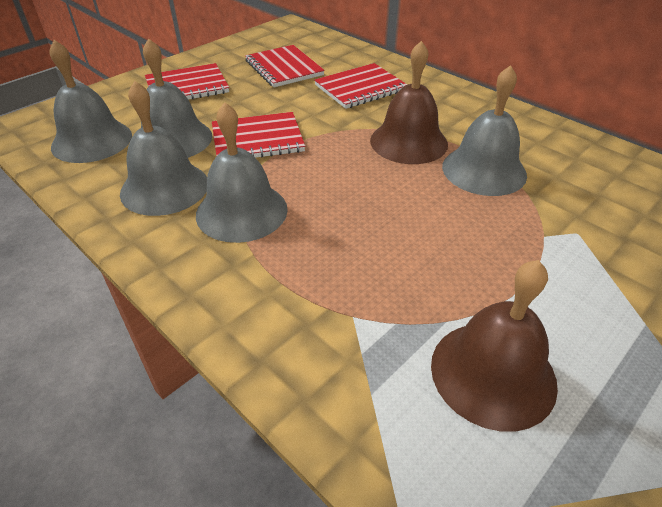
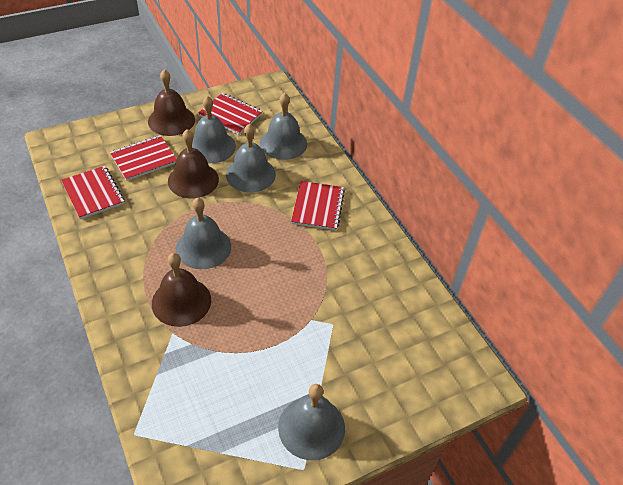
brown bell: [370,41,448,164] [431,260,558,432] = 2 -> [148,69,195,136] [152,253,211,327] [168,129,219,198] = 3

